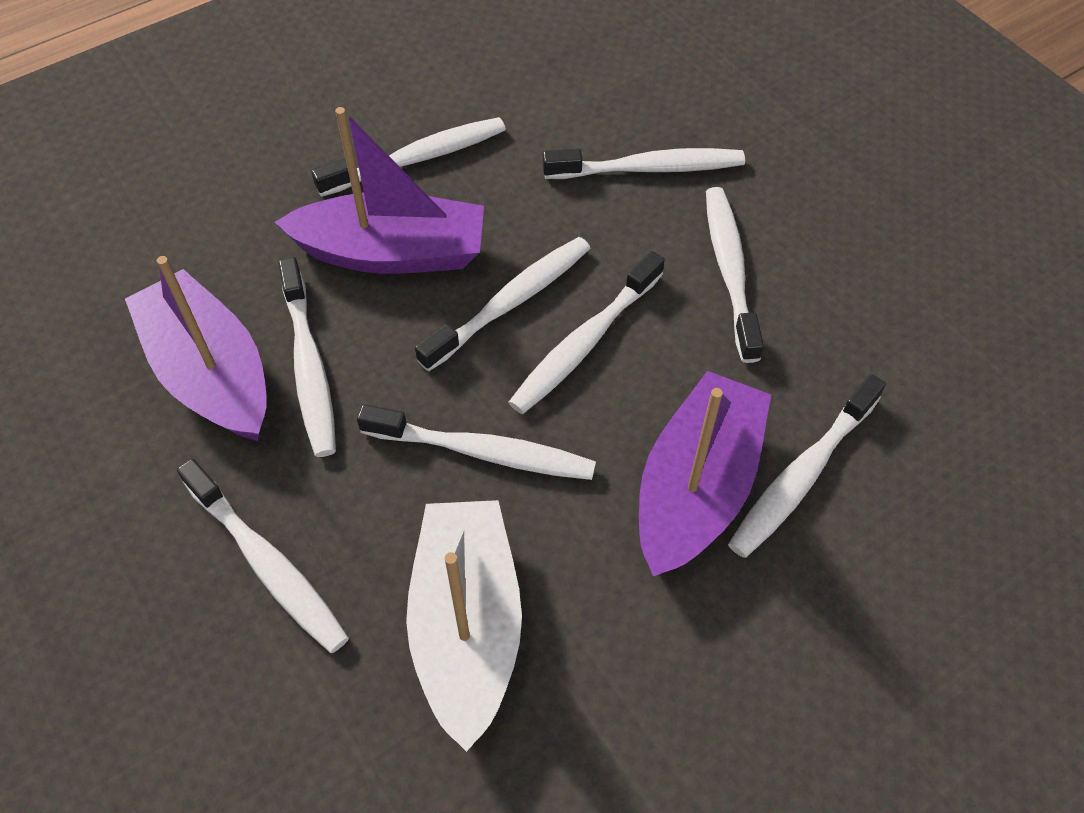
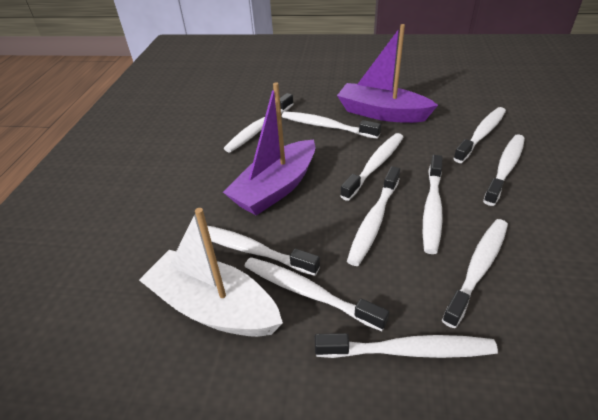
purple boat: [125,256,267,441] [275,107,484,274] [639,371,771,577] = 3 -> [223,82,315,215] [337,24,438,123] = 2
white toothbrush: [177,458,349,653] [278,257,336,457] [311,117,506,197] [357,404,596,480] [415,237,590,372] [508,251,664,414] [543,148,745,179] [706,187,764,363] [728,374,886,558] = 9 -> [207,226,320,276] [224,93,294,153] [244,257,389,331] [282,111,381,139] [315,333,498,358] [340,133,403,201] [347,166,400,266] [423,155,443,254] [442,219,508,328] [453,107,506,163] [483,134,525,206] = 11

